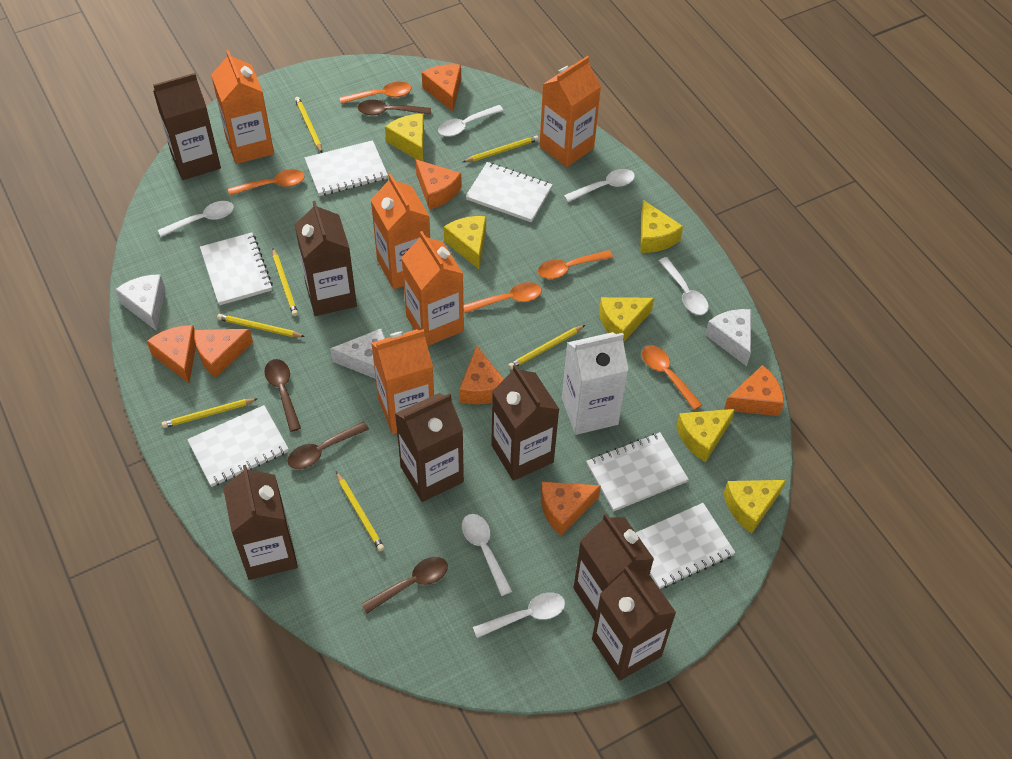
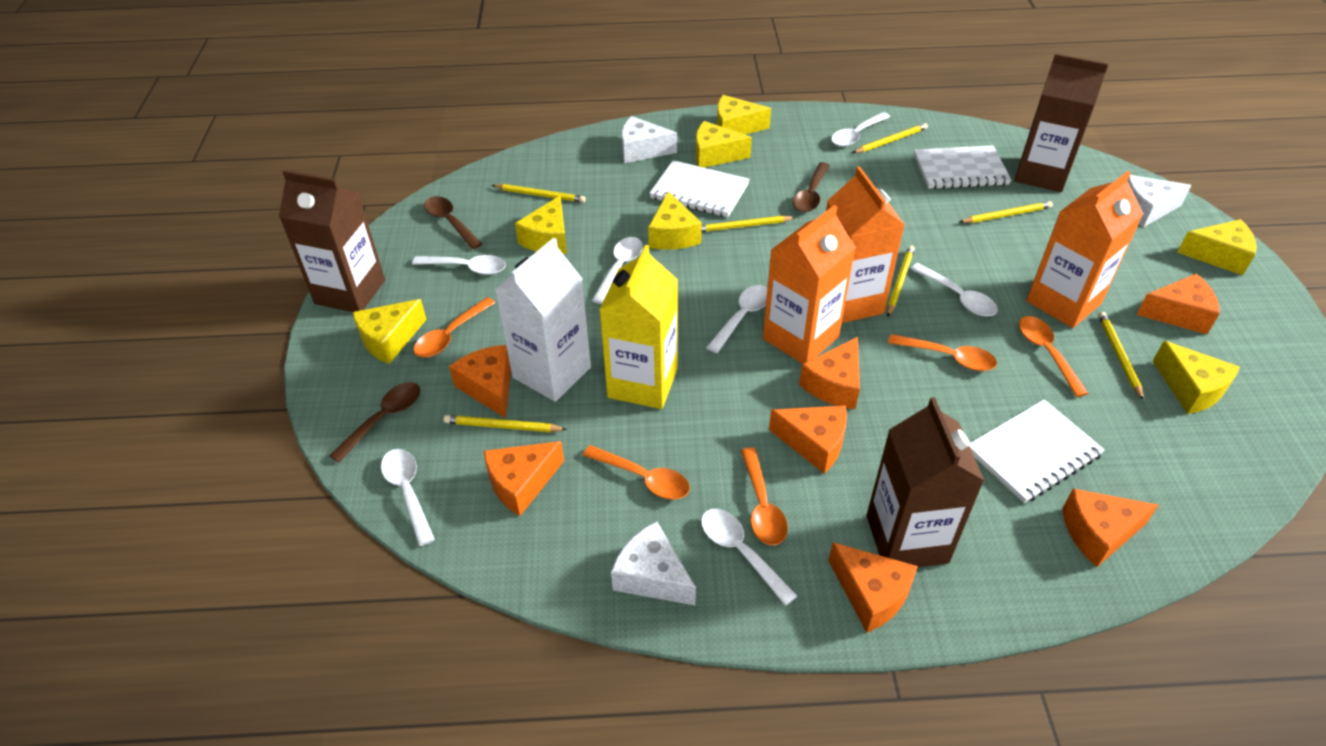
brown carton: [153,73,221,180] [223,465,298,580] [295,201,357,316] [395,393,464,502] [491,365,560,481] [573,513,654,621] [592,567,676,681] = 7 -> [279,170,385,312] [867,397,985,567] [1014,53,1109,192] = 3
brown spoon: [264,359,301,432] [287,421,369,469] [358,100,431,115] [361,557,448,614] = 4 -> [329,382,421,463] [424,196,482,249] [793,162,830,212] = 3
orange carton: [211,50,274,164] [371,174,430,289] [371,329,434,434] [401,231,464,346] [539,56,601,167] = 5 -> [763,205,856,364] [826,166,905,323] [1026,171,1143,328] = 3
white notebook: [187,405,289,487] [200,232,273,305] [305,140,388,196] [465,162,553,223] [586,432,689,512] [636,503,735,589] = 6 -> [649,160,750,217] [914,145,1011,189] [970,400,1105,503] = 3
white spoon: [158,201,234,237] [438,105,504,137] [462,514,512,596] [473,593,565,638] [564,169,635,202] [659,257,709,315] = 6 -> [381,449,435,546] [412,255,506,275] [592,237,643,304] [701,509,797,606] [706,285,767,354] [831,112,890,147] [910,263,998,316] = 7
yellow carton: none = 0 -> [599,245,678,409] = 1
yellow cheese: [385,114,424,161] [444,216,486,269] [599,297,654,342] [640,200,683,253] [676,409,735,462] [724,480,786,533] = 6 -> [353,299,427,364] [515,195,567,254] [648,191,702,250] [696,121,752,168] [717,95,771,135] [1153,341,1240,414] [1177,219,1257,275] = 7

